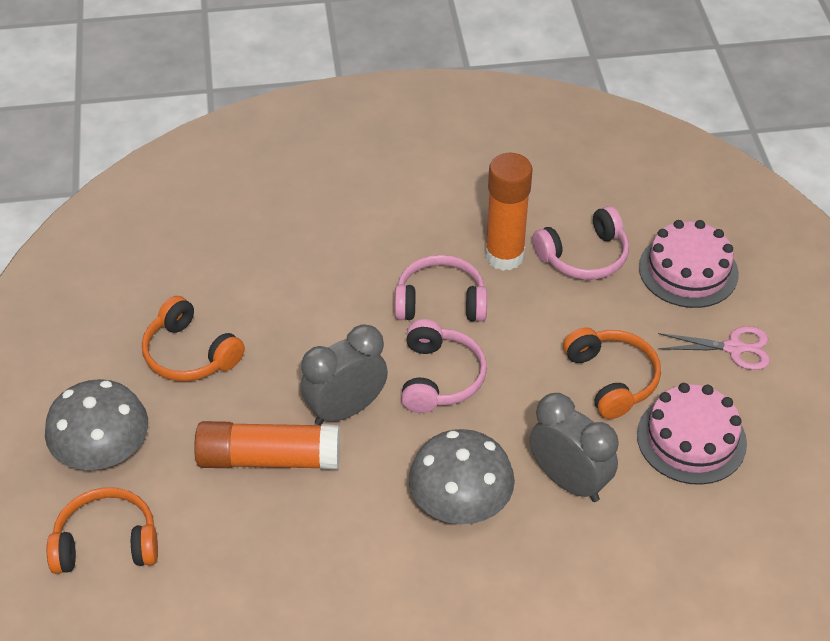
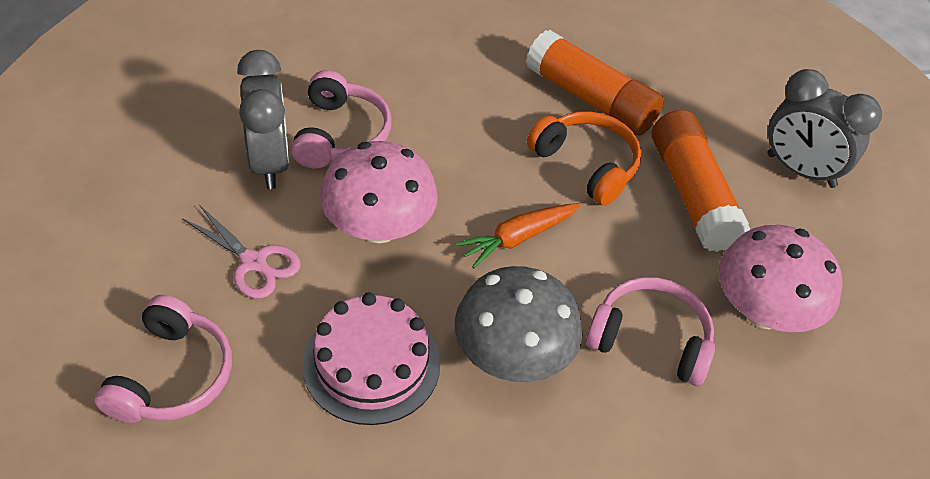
grey mushroom: [45,379,148,470] [409,429,515,524] = 2 -> [455,266,583,382] = 1
orange carrot: none = 0 -> [455,203,581,268] = 1
orange headphones: [47,487,158,574] [142,296,245,382] [563,327,661,419] = 3 -> [527,111,641,206] = 1
pink cake: [637,383,747,485] [639,220,739,308] = 2 -> [302,292,440,425] = 1
pink mushroom: none = 0 -> [320,141,438,243] [719,225,842,332] = 2

